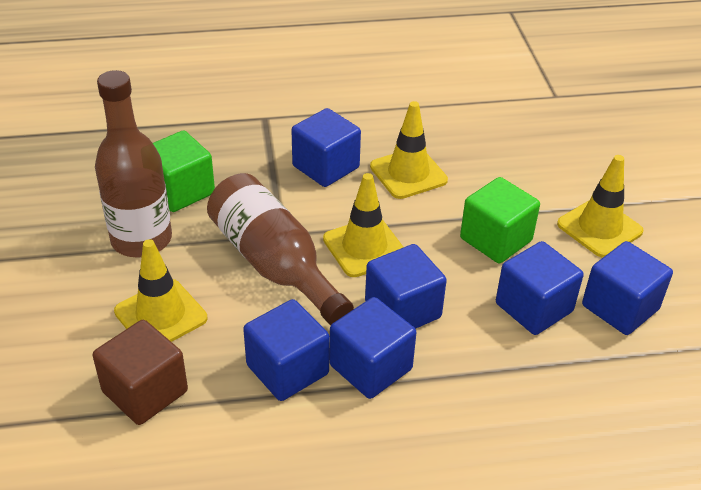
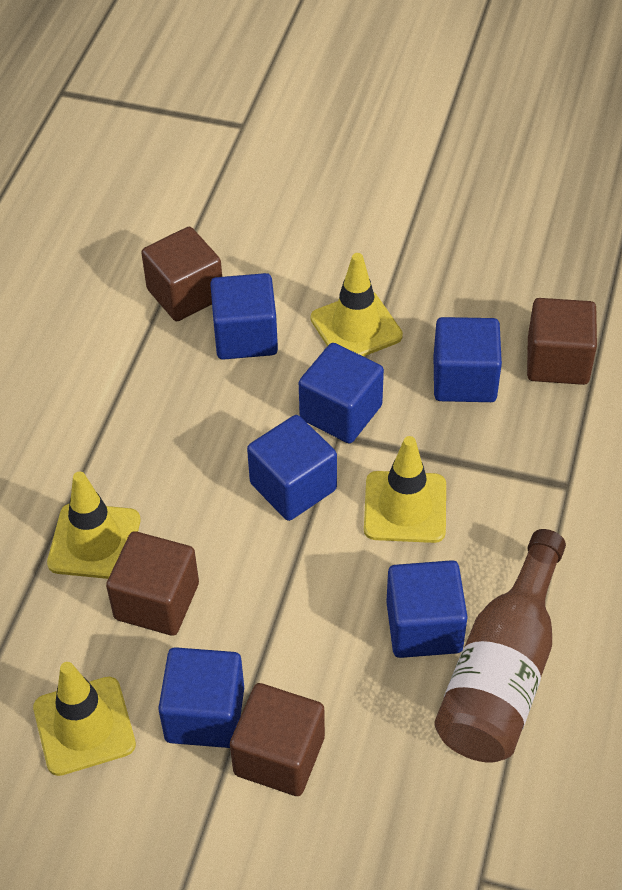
brown bottle: [95,70,172,258] [207,173,354,325] = 2 -> [434,529,566,763] = 1
brown cube: [93,320,188,425] = 1 -> [106,531,199,636] [141,227,222,321] [230,683,325,796] [527,298,597,385] = 4
green cube: [153,131,215,212] [460,177,540,263] = 2 -> none = 0

